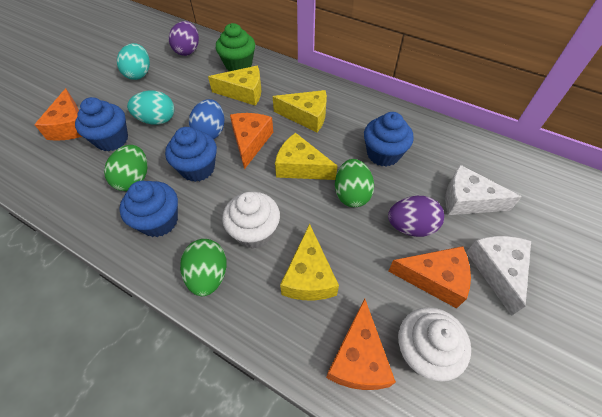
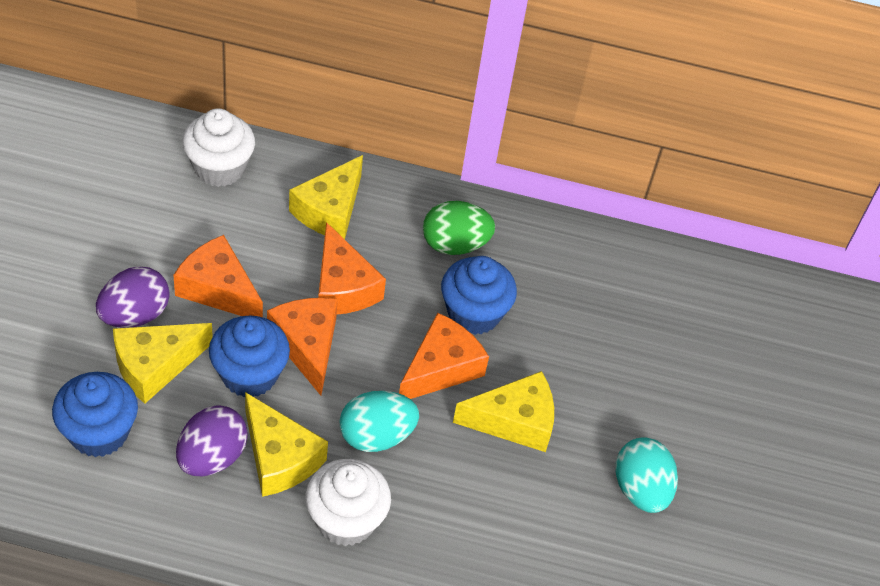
blue cupcake: [75,97,128,151] [119,181,178,237] [165,127,217,182] [364,112,414,167] = 4 -> [52,372,138,457] [209,316,290,397] [441,256,517,335] = 3
blue egg: [189,99,224,140] = 1 -> none = 0
green cupcake: [216,23,255,71] = 1 -> none = 0
green egg: [104,145,148,191] [180,239,227,296] [335,159,374,207] = 3 -> [423,201,495,255] = 1
white cheese: [445,165,522,215] [466,236,531,316] = 2 -> none = 0

